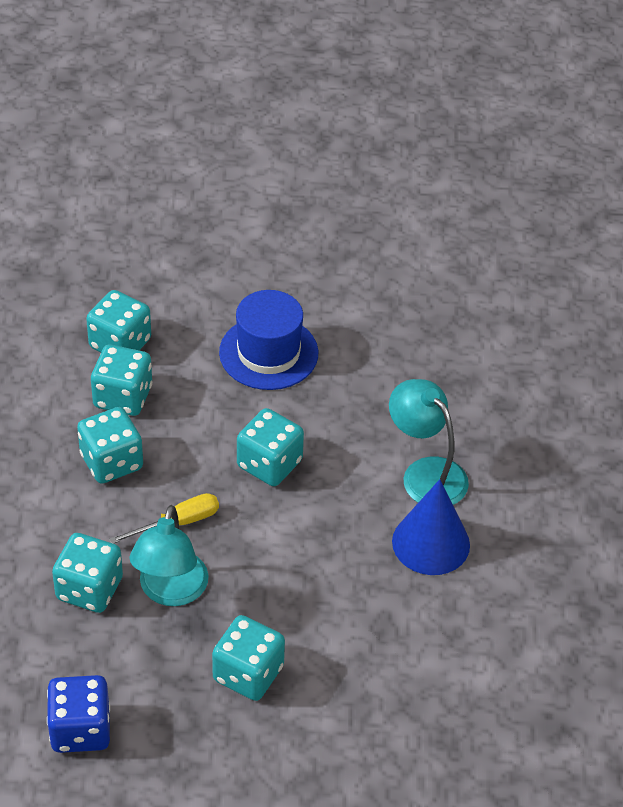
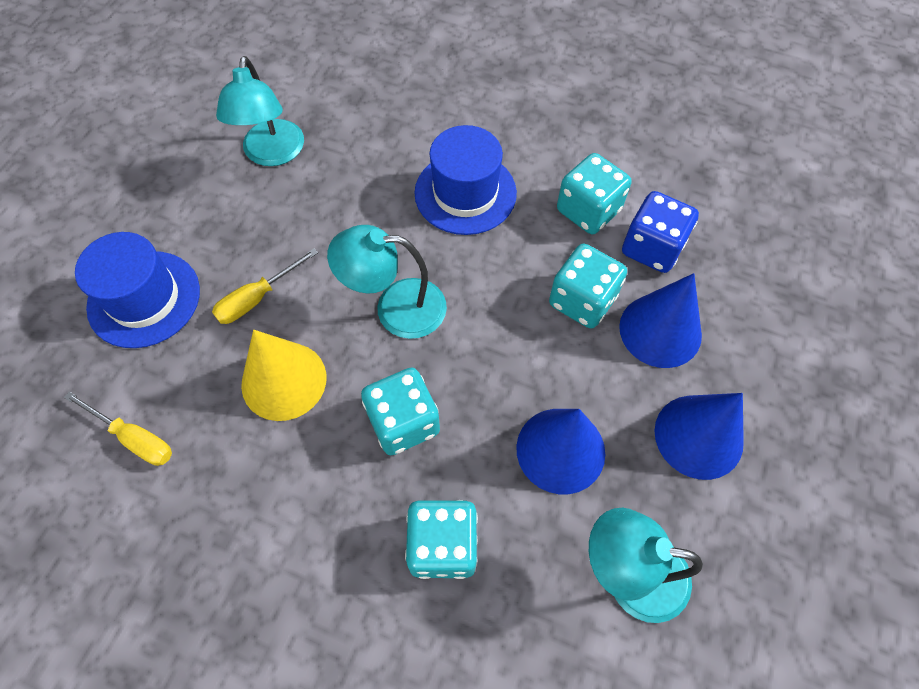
blue cone: [392,479,470,575] = 1 -> [516,409,605,494] [619,273,702,368] [655,393,744,480] = 3
blue hat: [219,290,318,390] = 1 -> [75,232,200,348] [414,125,517,235] = 2
turquoise dice: [52,533,123,613] [77,407,143,484] [86,290,151,352] [91,344,152,416] [212,615,285,701] [237,408,304,486] = 6 -> [361,368,440,455] [405,500,478,579] [549,244,627,328] [557,153,631,235] = 4
turquoise lamp: [130,505,209,606] [389,379,469,505] = 2 -> [216,56,304,166] [327,225,447,339] [589,508,703,623] = 3
yellow cone: none = 0 -> [241,330,326,421] = 1
yellow screwdriver: [109,493,219,544] = 1 -> [64,391,172,466] [212,248,318,324] = 2

